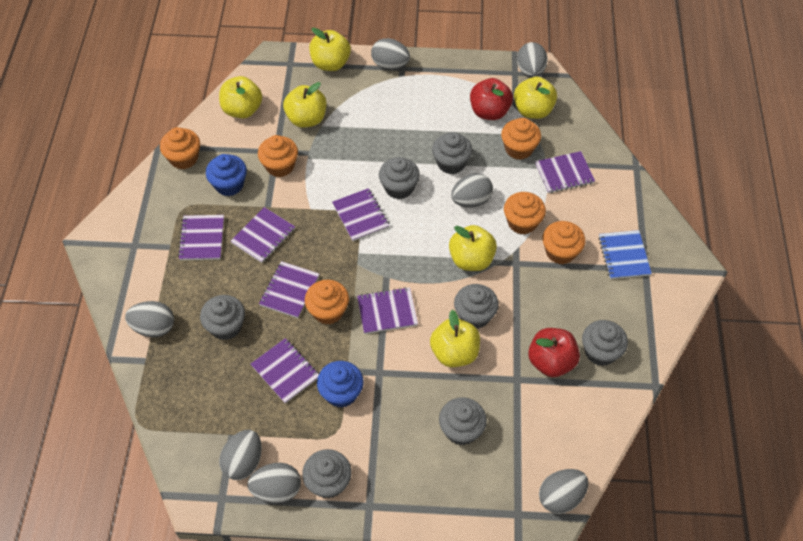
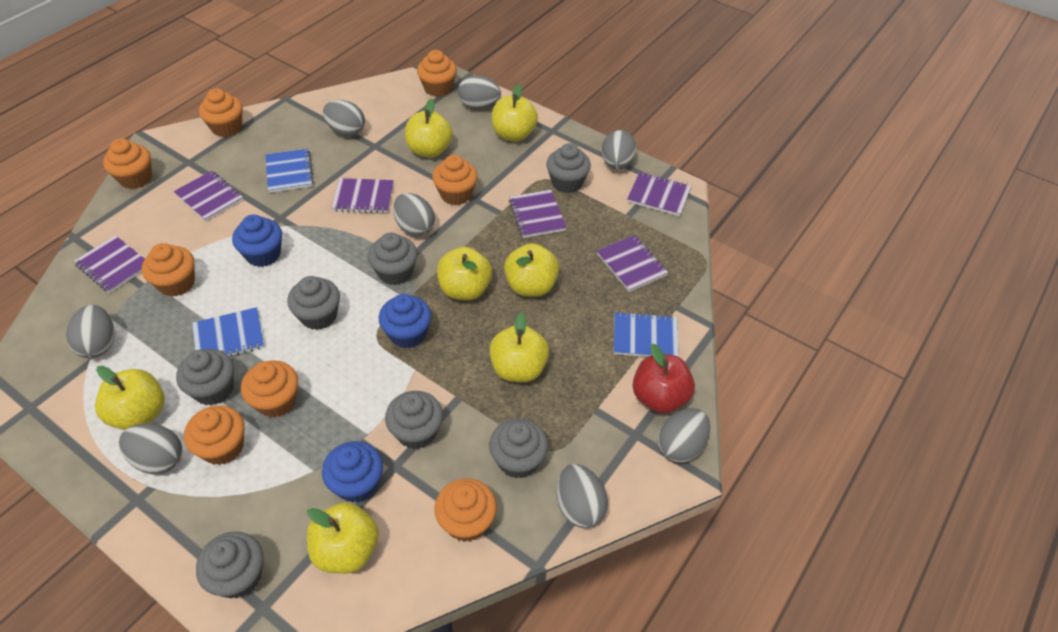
blue cupcake: [206,154,247,196] [317,361,364,408] = 2 -> [232,215,282,267] [322,441,383,503] [379,294,431,348] = 3
blue notebook: [598,230,652,279] = 1 -> [192,307,264,357] [266,149,314,193] [614,311,679,357] = 3
grey egg: [125,301,174,337] [219,430,262,480] [247,463,301,503] [371,38,410,69] [451,173,493,208] [517,42,548,78] [539,469,588,514] = 7 -> [66,305,115,358] [119,424,182,474] [323,100,365,137] [393,193,435,237] [458,75,501,109] [557,464,608,528] [602,130,637,169] [657,408,710,463] = 8
orange cupcake: [160,127,200,169] [258,135,298,177] [305,280,349,324] [501,118,541,160] [504,192,546,235] [543,221,585,264] = 6 -> [103,139,152,189] [142,243,195,297] [184,405,245,465] [199,88,243,137] [241,360,298,418] [417,50,457,97] [432,155,478,205] [435,478,497,542] = 8
purple notebook: [178,215,224,260] [231,207,295,263] [251,338,319,404] [259,261,319,318] [332,188,390,241] [357,287,418,334] [535,151,595,193] = 7 -> [74,235,145,293] [174,171,243,221] [331,178,394,213] [509,190,567,238] [597,235,668,292] [627,172,691,216] = 6
red apple: [470,78,513,120] [528,328,580,377] = 2 -> [633,344,695,414] = 1
yellow apple: [219,76,262,118] [283,82,326,128] [309,28,351,71] [430,310,480,367] [449,225,497,271] [514,77,557,119] = 6 -> [95,366,165,430] [307,502,379,574] [405,99,453,158] [437,247,492,300] [489,312,549,382] [492,84,538,141] [504,243,559,297] = 7

